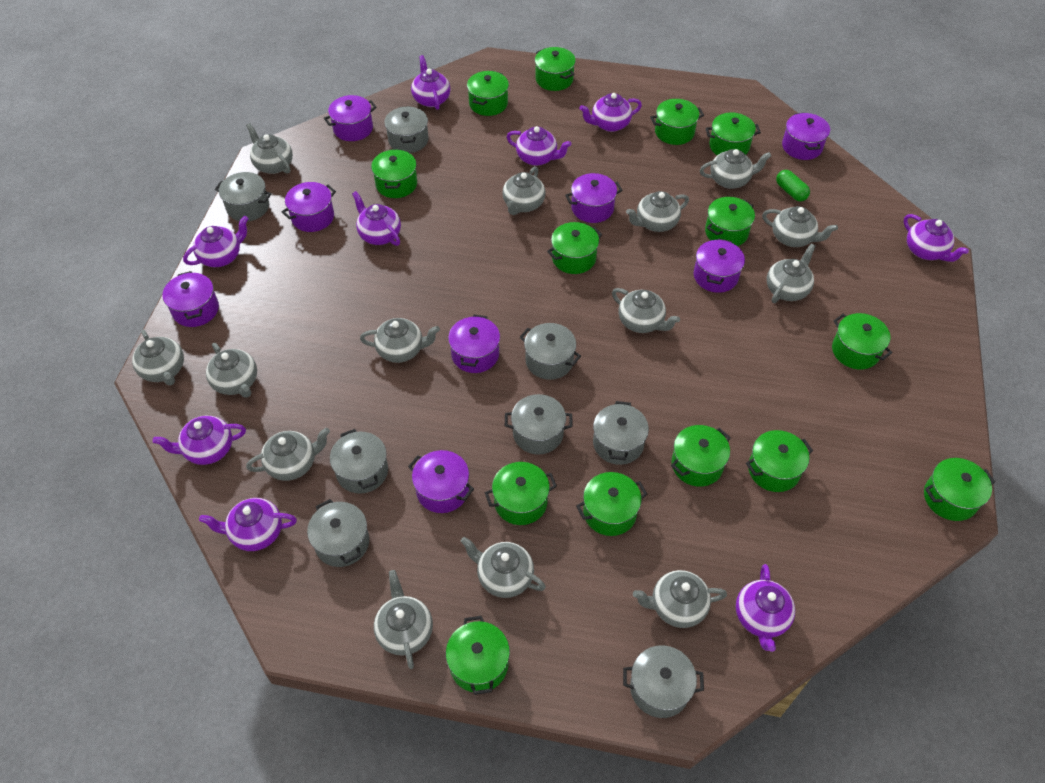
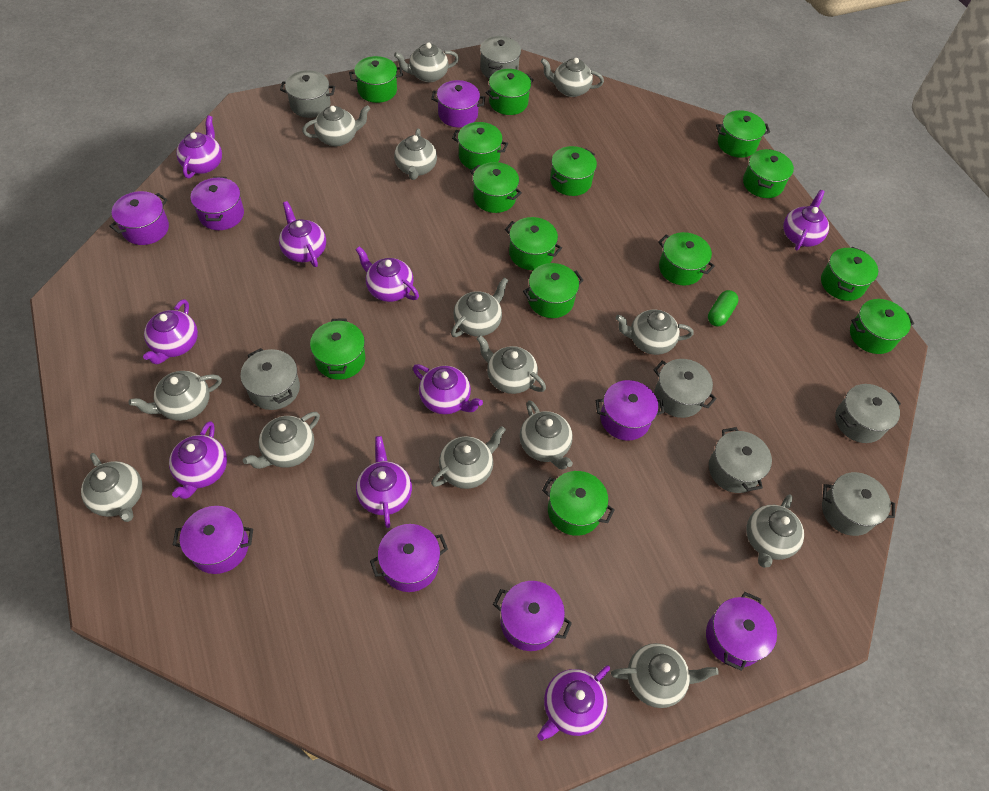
grey pot: [215,172,271,222] [307,499,369,567] [330,429,388,494] [384,106,428,153] [505,394,573,455] [520,323,581,380] [593,401,649,465] [623,645,704,718] = 8 -> [241,348,300,410] [280,70,335,118] [480,36,521,79] [654,359,717,418] [709,427,772,493] [822,472,895,536] [835,384,901,443] = 7

